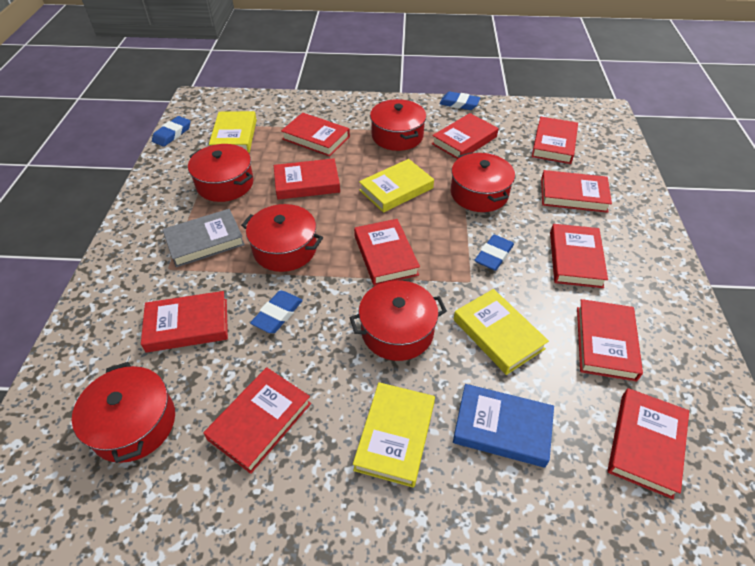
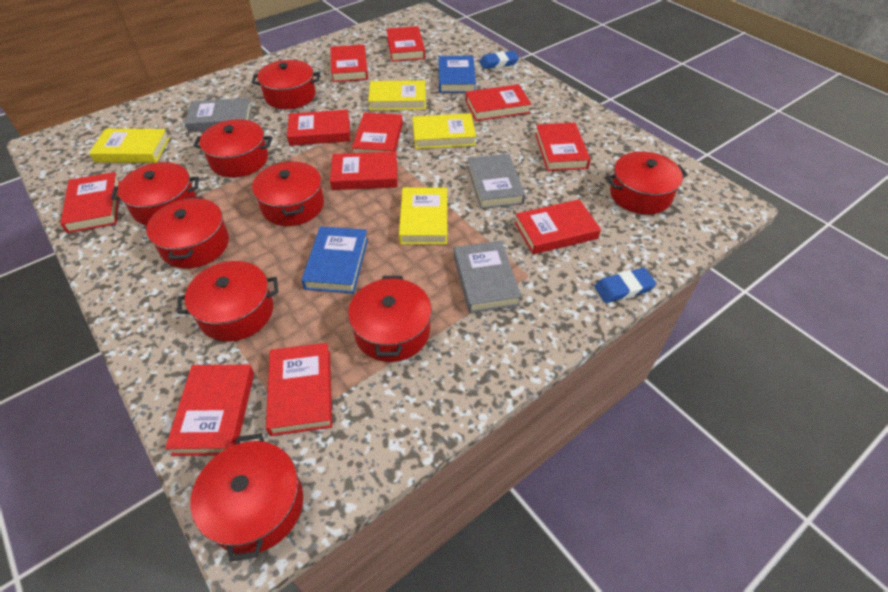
blue book: [453,384,554,468] = 1 -> [301,226,368,293] [439,56,476,93] = 2
blue eraser: [152,116,191,147] [250,291,303,333] [440,92,480,110] [474,234,514,271] = 4 -> [479,51,519,69] [594,268,657,303] = 2
grey book: [162,209,245,267] = 1 -> [185,98,252,132] [454,241,521,313] [468,154,525,209] = 3
red pot: [72,362,175,463] [188,144,254,202] [241,204,323,272] [349,280,447,361] [370,99,426,151] [451,152,515,212] = 6 -> [111,162,199,226] [146,196,229,268] [177,261,279,341] [191,433,303,562] [193,119,272,178] [252,60,320,109] [252,161,324,226] [348,276,432,362] [606,151,688,215] = 9

